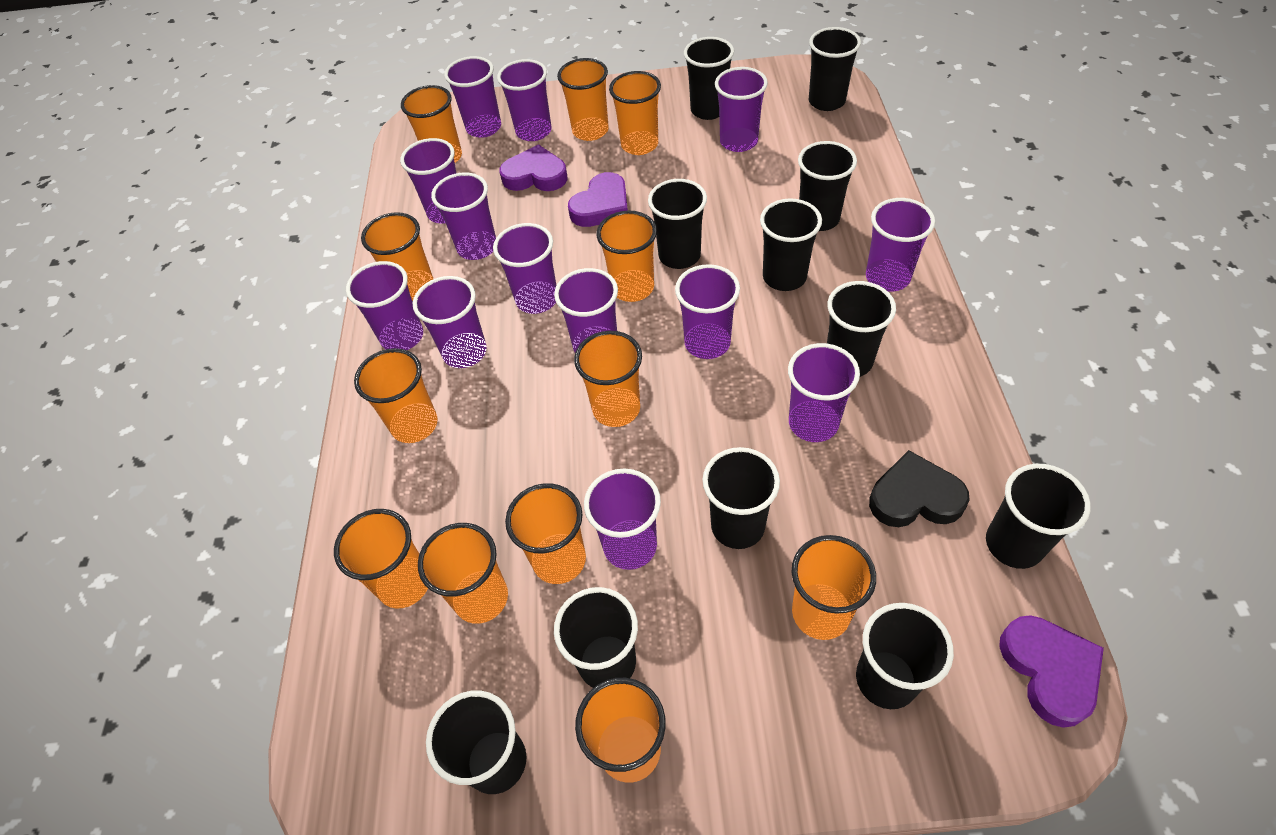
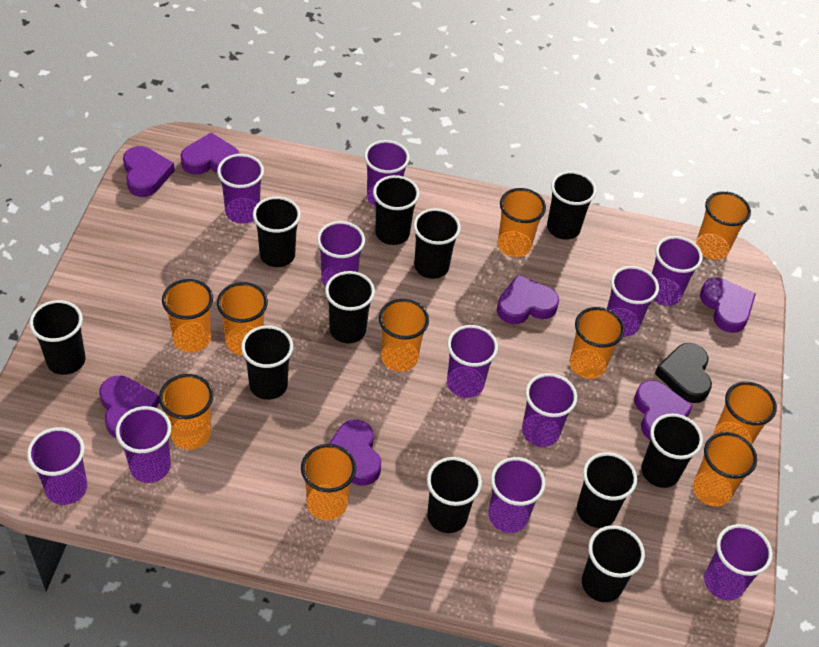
orange cup: [334,509,428,608] [354,348,438,443] [361,212,433,301] [401,85,462,163] [418,523,508,624] [505,483,586,584] [557,58,609,141] [574,331,642,427] [575,678,666,783] [596,210,657,302] [609,71,661,155] [792,535,876,640] = 12 -> [159,374,213,450] [162,279,213,352] [217,282,268,355] [301,444,356,520] [379,299,429,371] [498,188,546,257] [570,307,625,379] [693,432,757,506] [696,191,751,260] [714,382,777,445] = 10
purple cup: [346,261,423,350] [400,138,456,223] [413,276,487,368] [431,172,496,260] [444,56,501,138] [493,223,557,314] [497,59,552,141] [554,268,618,353] [584,468,661,570] [675,264,740,359] [715,67,768,152] [788,343,860,442] [866,198,935,292] = 13 -> [27,427,88,505] [116,406,171,483] [217,154,264,224] [317,221,365,287] [364,140,410,207] [447,325,498,398] [488,457,545,533] [522,373,577,447] [607,266,659,337] [652,236,703,306] [704,524,773,600] = 11
purple heart: [499,145,568,191] [568,172,628,227] [999,615,1104,728] = 3 -> [99,376,160,438] [123,146,175,197] [181,133,240,175] [329,420,381,485] [497,275,559,324] [634,380,693,440] [700,277,756,333] = 7

